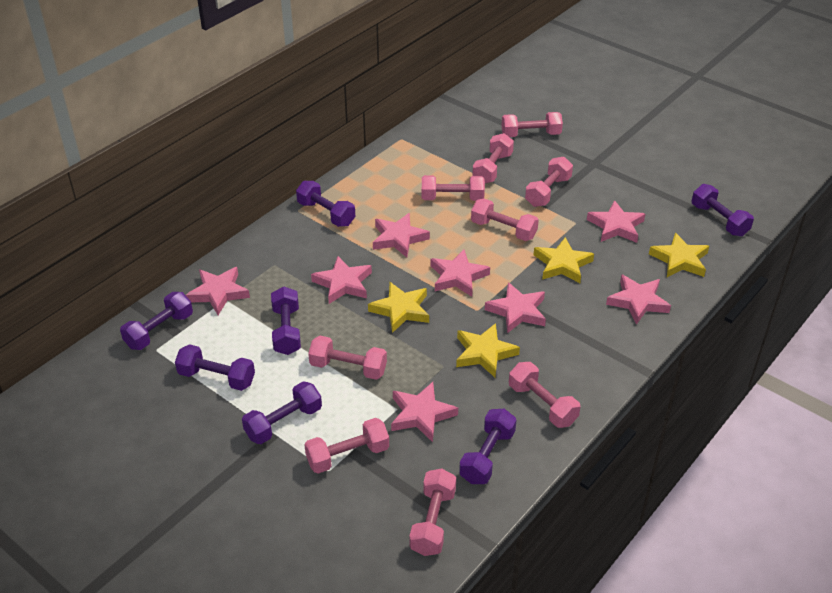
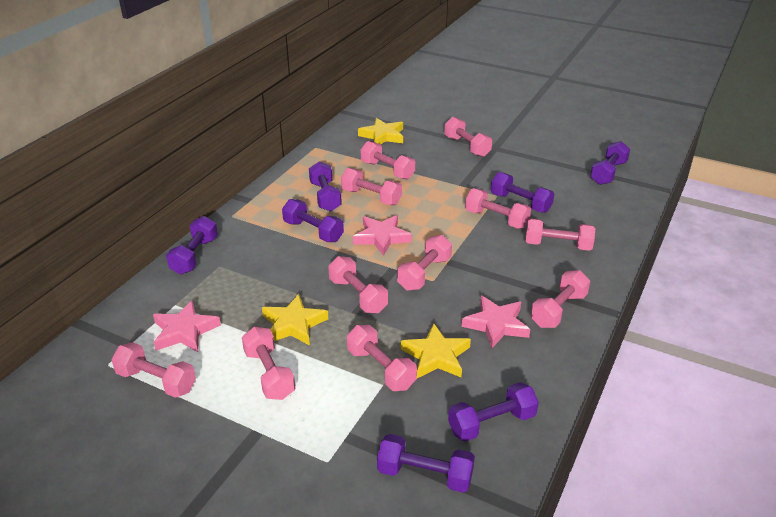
pink dumbbell: [304,418,389,474] [308,336,387,380] [409,468,456,556] [422,175,485,201] [471,199,539,241] [472,133,514,183] [502,112,563,137] [509,362,581,428] [525,157,573,207] = 9 -> [111,342,196,398] [242,327,295,400] [328,256,388,313] [341,168,402,205] [347,325,417,391] [361,141,415,179] [397,235,452,291] [444,117,492,157] [465,188,531,229] [525,218,595,251] [531,270,590,328] = 11
pink star: [186,267,250,315] [311,256,372,304] [373,213,430,258] [391,382,458,442] [430,250,490,297] [485,282,546,333] [587,200,645,243] [606,274,671,325] = 8 -> [153,300,221,352] [353,215,412,256] [462,296,530,348] = 3
yellow star: [368,282,429,333] [456,323,520,377] [533,237,594,283] [649,232,709,277] = 4 -> [262,294,328,345] [358,118,403,145] [401,323,471,378] = 3

